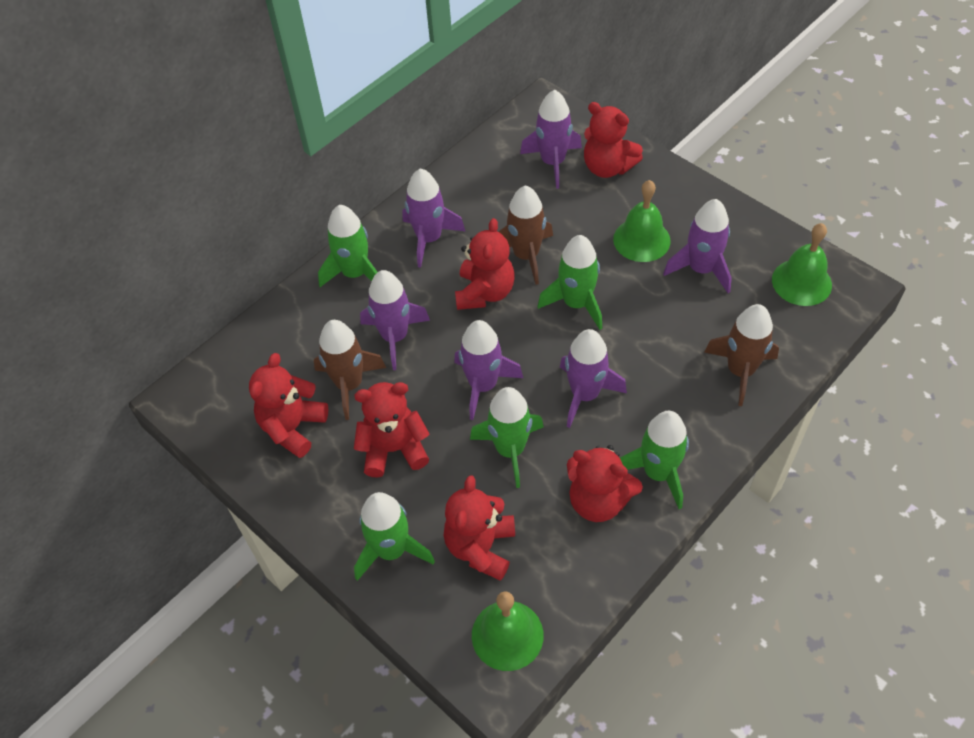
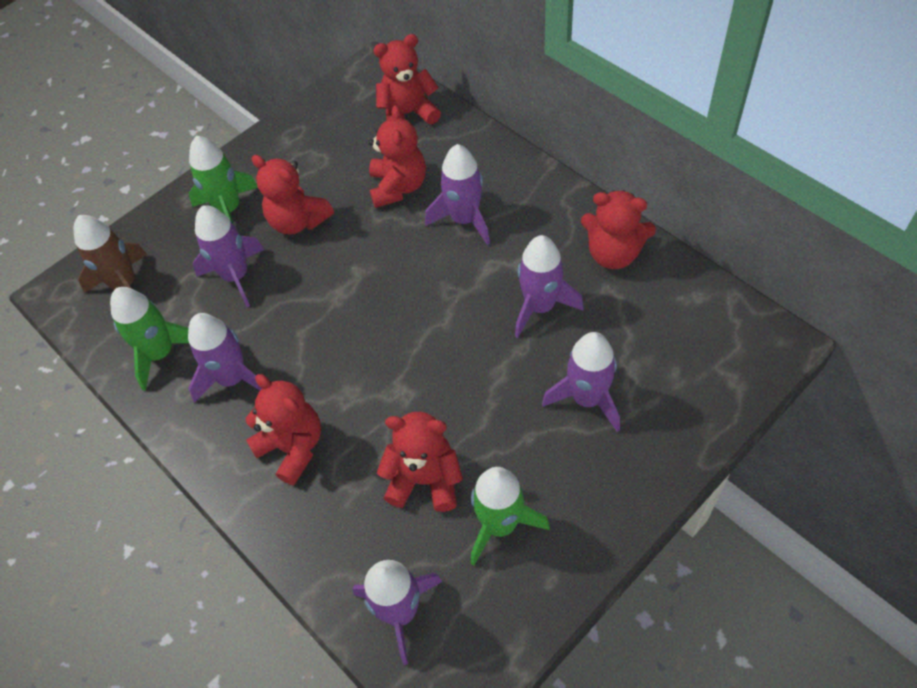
brown rocket: [314,320,386,420] [498,185,553,285] [704,304,779,406] = 3 -> [73,215,147,293] = 1
green bell: [472,591,544,671] [613,180,671,262] [772,223,832,306] = 3 -> none = 0
green rocket: [318,205,378,287] [354,492,435,581] [470,387,544,488] [538,235,602,330] [620,411,689,509] = 5 -> [110,287,189,391] [189,136,258,225] [470,467,550,566] = 3

